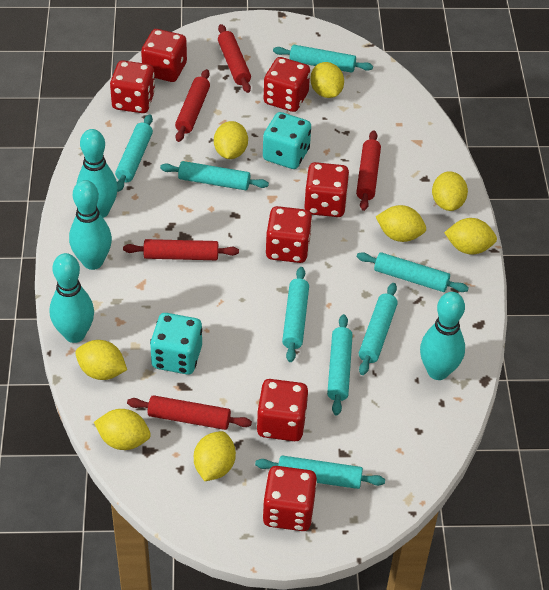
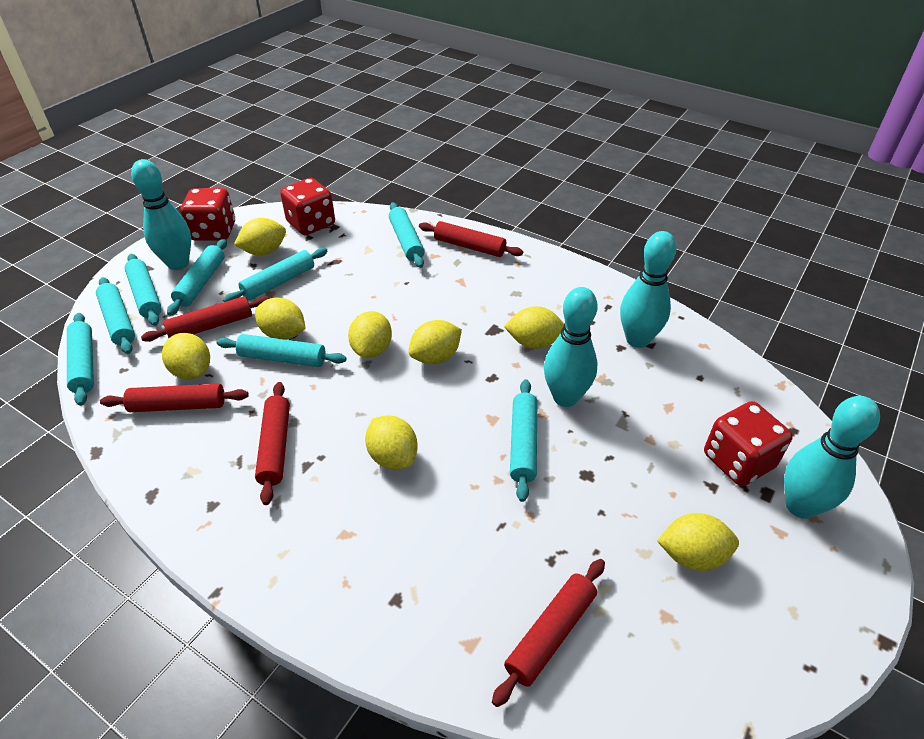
red dice: [110,60,155,113] [141,29,187,82] [257,379,308,441] [263,466,317,531] [264,57,310,112] [266,206,312,263] [304,162,349,217] = 7 -> [180,188,235,241] [280,178,335,235] [704,401,793,486] = 3
turquoise dice: [150,313,202,375] [263,112,311,169] = 2 -> none = 0

